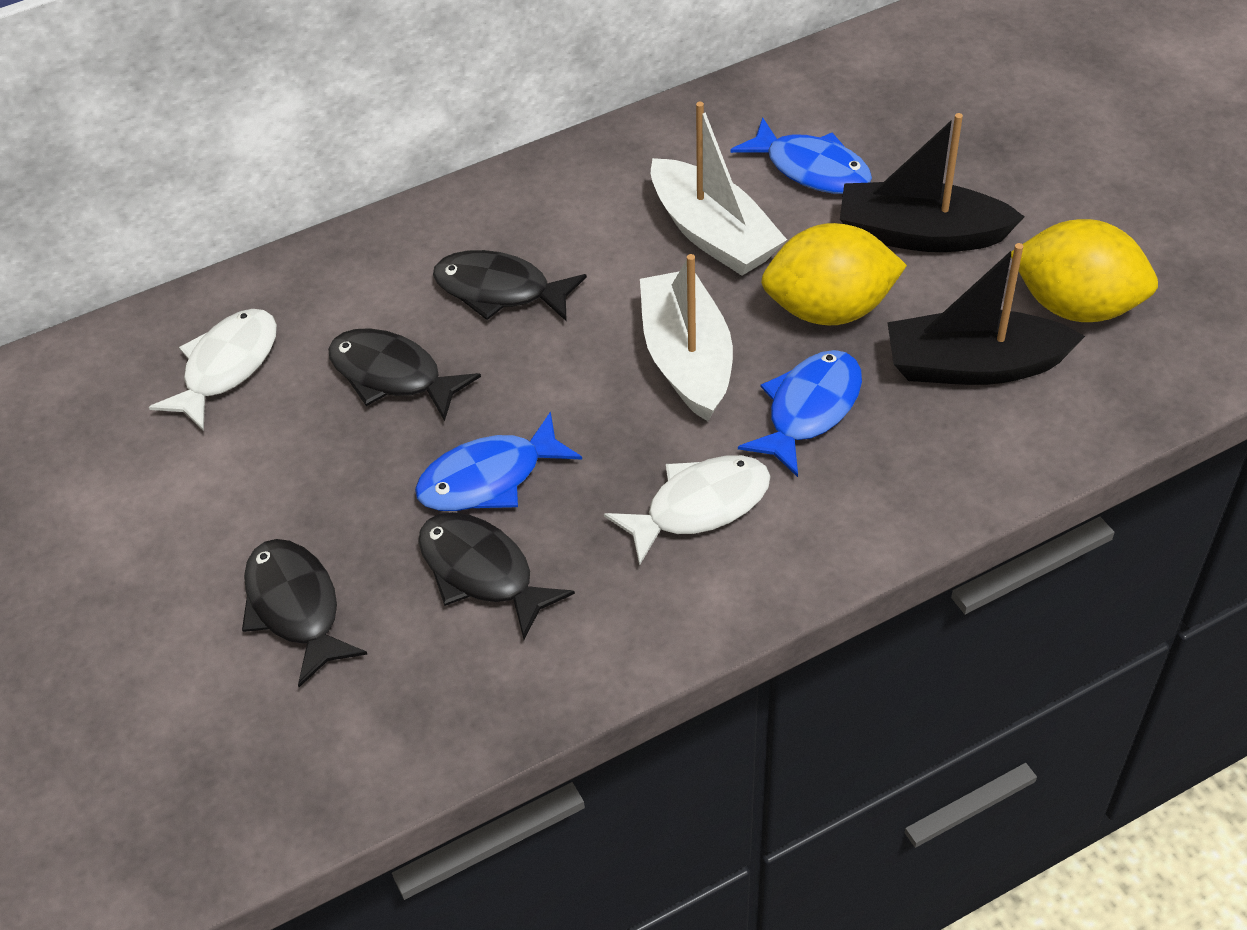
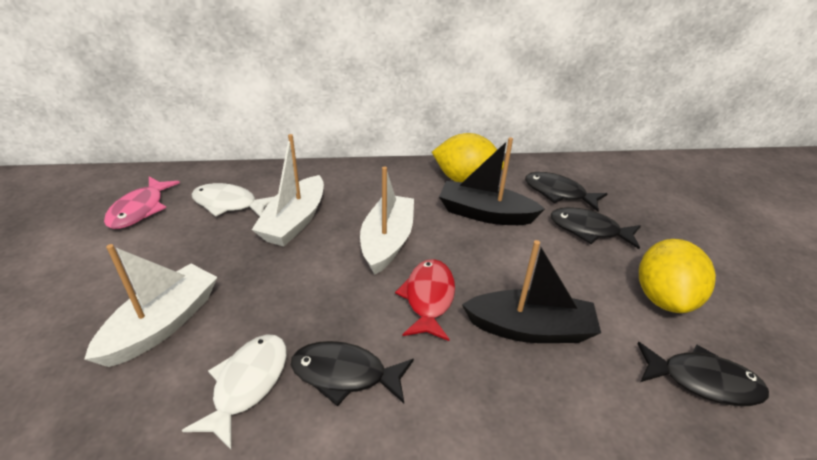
blue fish: [415,412,582,511] [730,117,872,194] [738,350,862,477] = 3 -> none = 0
pink fish: none = 0 -> [104,177,180,229] = 1
red fish: none = 0 -> [395,259,455,341] = 1
white boat: [640,254,733,421] [651,102,787,276] = 2 -> [84,244,217,367] [252,134,324,246] [360,166,414,275] = 3

